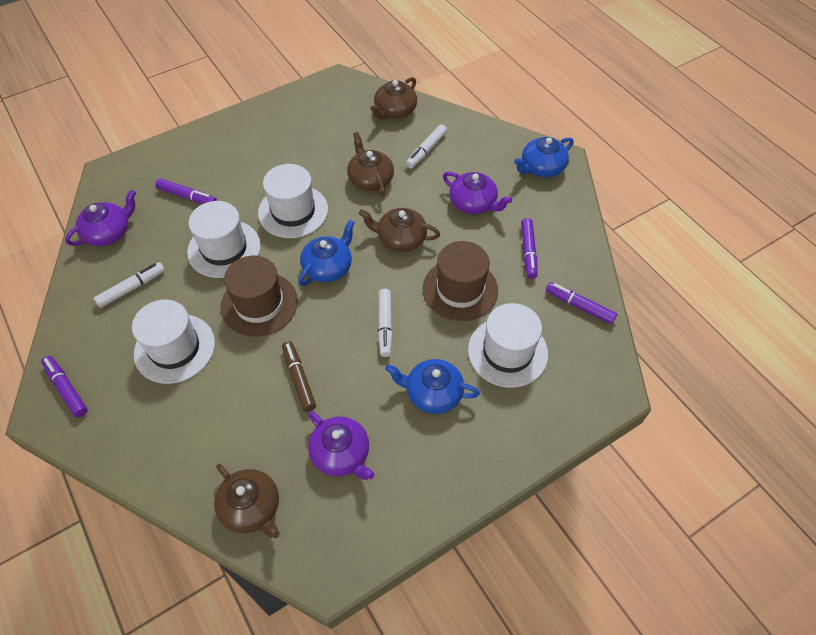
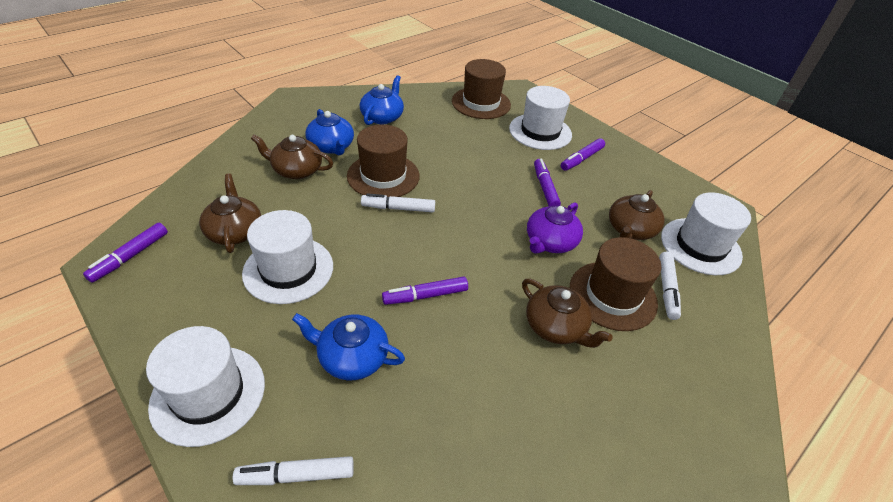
brown hat: [221,255,298,337] [423,241,498,321] = 2 -> [347,125,420,197] [452,59,511,119] [570,237,661,331] = 3
brown marker: [282,341,316,412] = 1 -> none = 0
purple teapot: [65,190,136,246] [308,411,375,480] [443,172,512,214] = 3 -> [527,202,583,254] = 1

